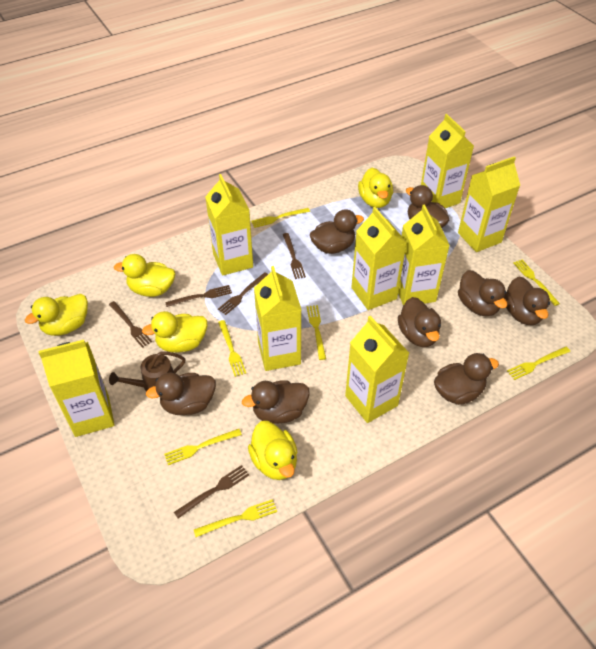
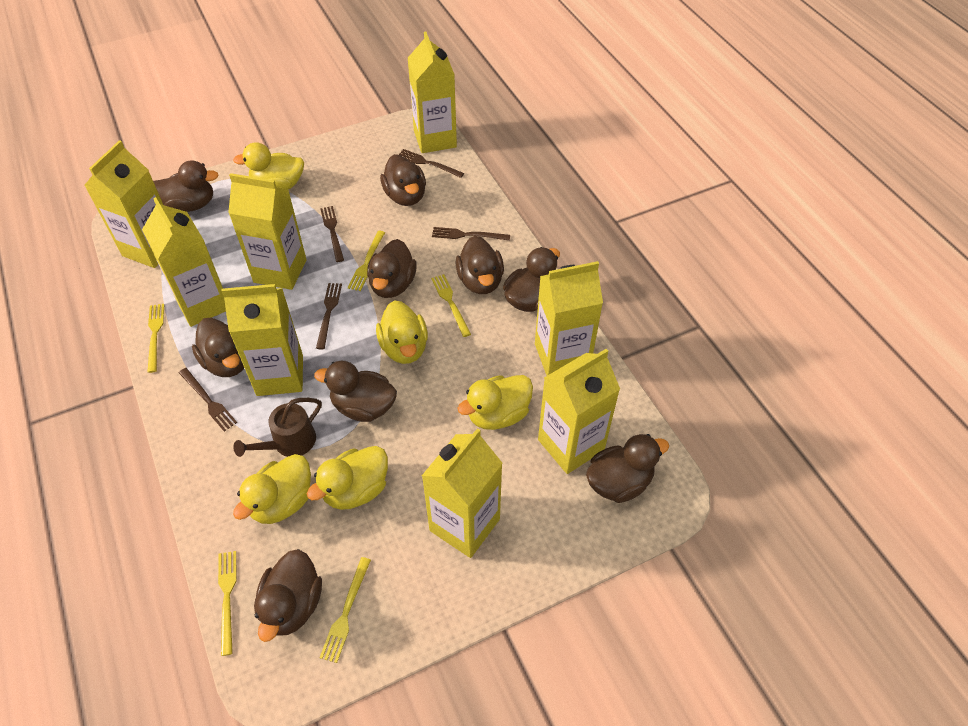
brown duck: [146,372,216,415] [242,380,310,424] [310,209,364,254] [398,297,441,347] [406,185,449,228] [434,353,499,405] [458,270,507,316] [504,276,550,325] = 8 -> [153,160,218,212] [192,318,244,377] [254,549,322,642] [314,361,397,422] [367,239,417,298] [380,154,426,206] [456,236,504,294] [503,247,560,312] [586,434,669,503] = 9
yellow fork: [164,429,242,465] [194,499,277,537] [218,320,246,377] [251,208,310,228] [307,305,326,360] [507,347,570,380] [513,260,560,306] = 7 -> [147,304,164,373] [218,551,237,656] [320,557,371,663] [348,231,385,291] [431,274,471,337] = 5

